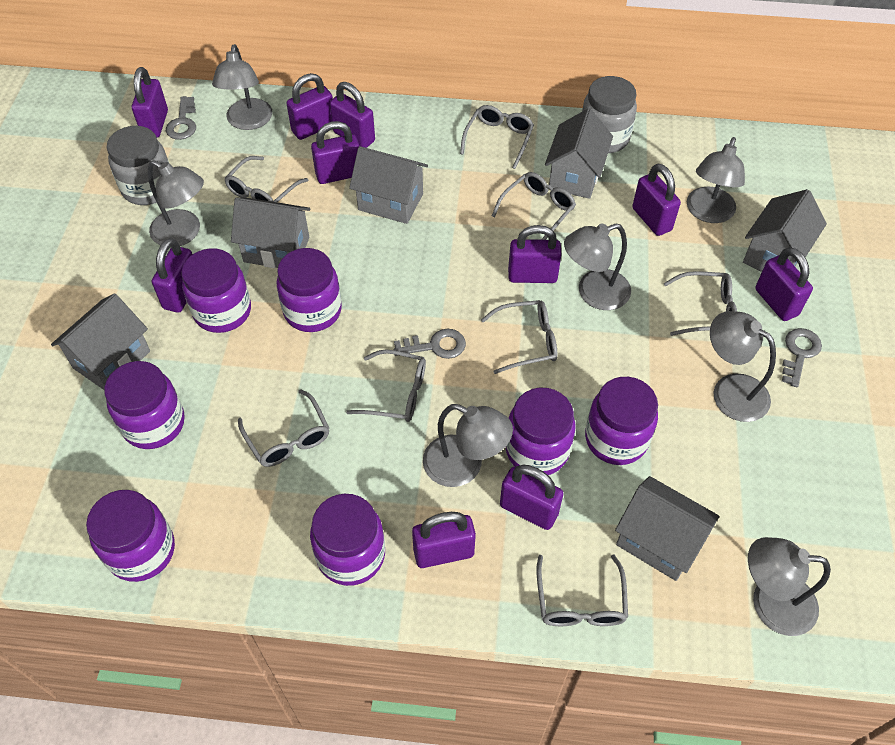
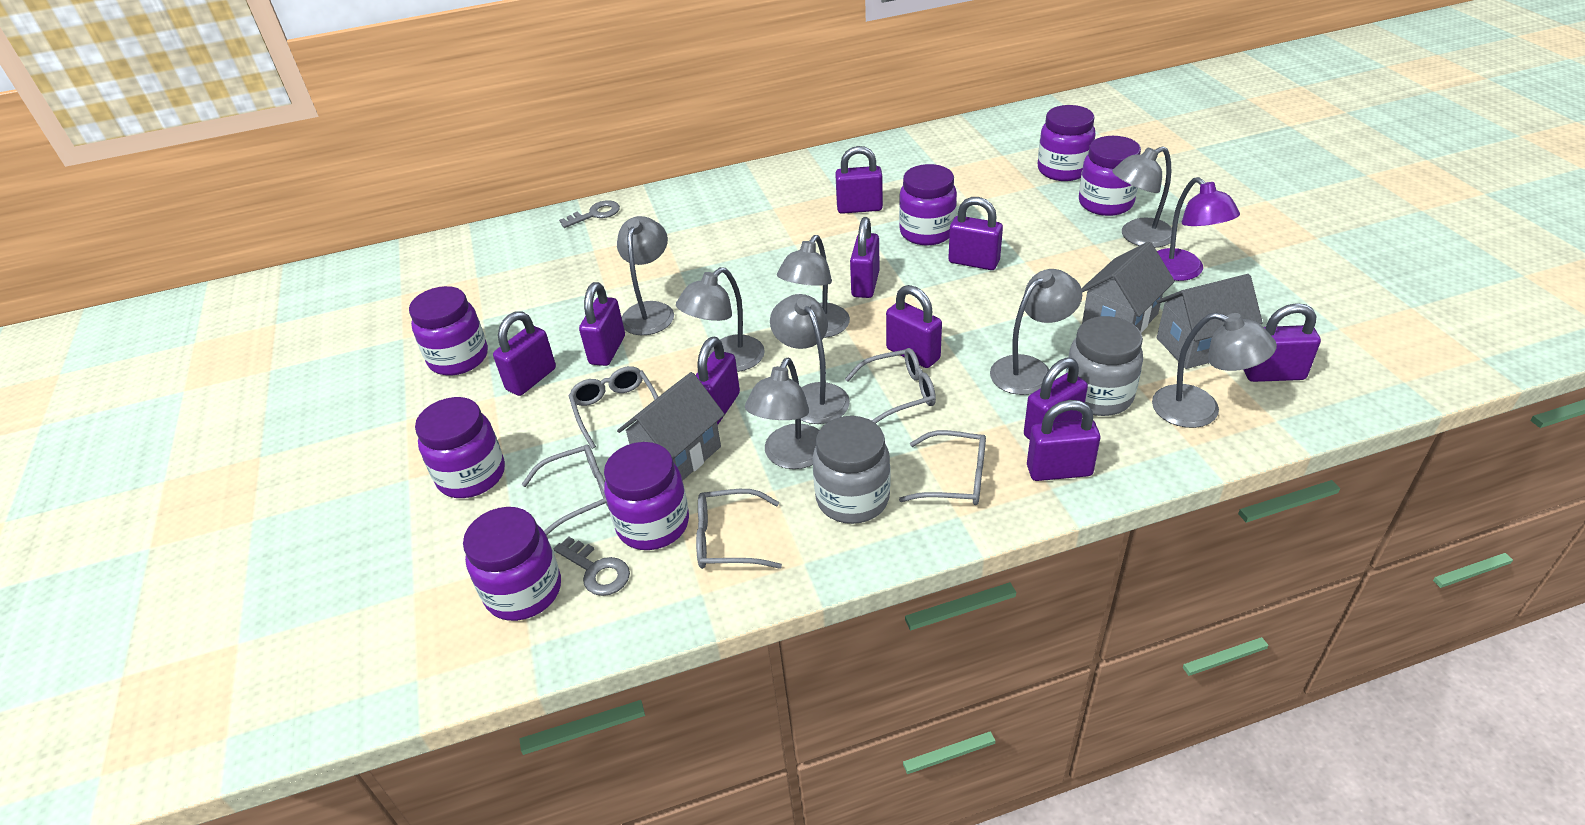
grey glasses: [224,156,308,202] [238,389,329,467] [346,350,426,422] [460,105,534,169] [481,300,557,374] [492,172,576,240] [536,555,628,626] [664,271,737,336] = 8 -> [522,444,608,535] [569,366,658,449] [696,489,782,569] [845,348,936,423] [899,430,986,505] = 5
grey house: [51,293,150,390] [231,197,310,268] [349,146,428,224] [545,108,613,199] [615,476,719,581] [743,189,827,272] = 6 -> [617,372,725,481] [1081,241,1175,333] [1156,274,1263,369] = 3
grey key: [166,96,196,140] [393,329,466,359] [782,328,822,387] = 3 -> [554,537,630,596] [559,200,620,228] = 2
grey lamp: [148,160,204,246] [212,44,272,130] [423,404,513,487] [564,223,631,310] [687,137,745,223] [710,311,776,422] [748,537,831,636] = 7 -> [617,216,674,335] [676,267,765,372] [745,357,820,469] [770,294,850,424] [777,235,850,338] [990,269,1082,395] [1112,146,1172,248] [1152,313,1277,428] = 8
purple lamp: none = 0 -> [1157,177,1240,281] = 1

